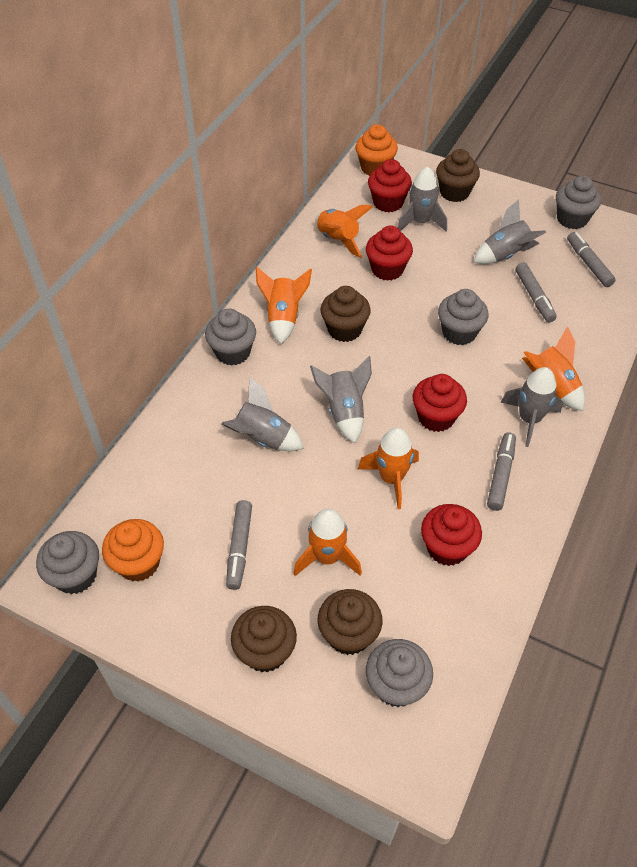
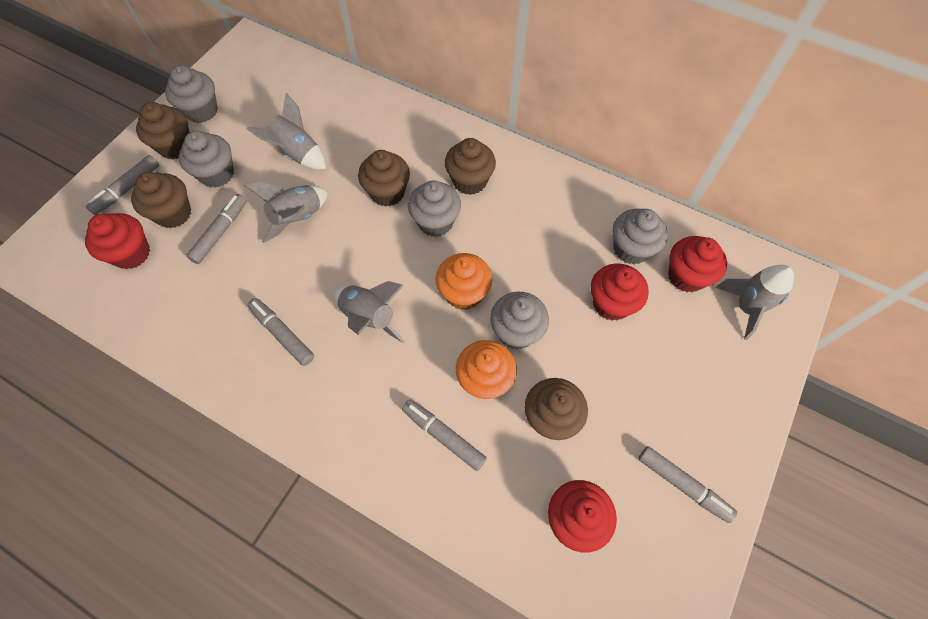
brown cupcake: [231,606,297,673] [318,589,382,655] [320,286,371,342] [436,149,480,202] = 4 -> [131,172,191,228] [136,102,190,159] [358,150,410,207] [445,138,496,195] [525,378,588,440] = 5
grey marker: [226,500,252,590] [487,432,516,511] [515,263,557,322] [567,232,616,287] = 4 -> [86,155,159,215] [186,194,247,264] [248,298,314,366] [402,400,487,471] [639,446,737,523] = 5
grey rocket: [221,377,304,451] [310,356,372,444] [398,166,447,231] [474,200,546,264] [501,367,563,447] = 5 -> [245,182,328,243] [246,93,326,169] [335,281,405,343] [716,265,794,340] = 4
orange rocket: [256,267,312,344] [293,509,362,576] [315,205,373,258] [357,428,419,509] [522,326,585,411] = 5 -> none = 0

